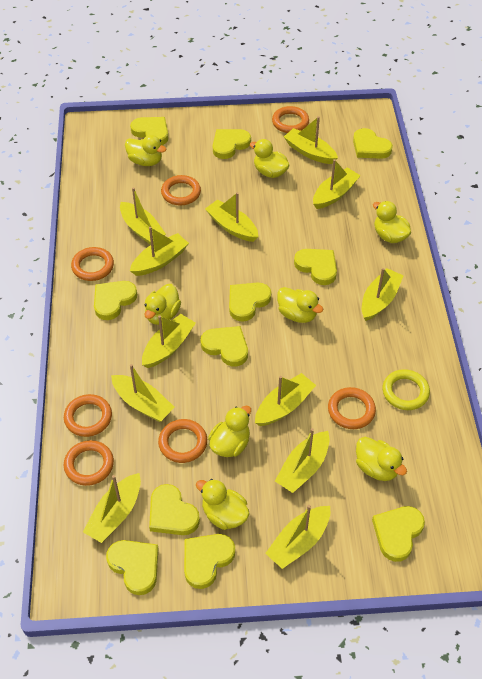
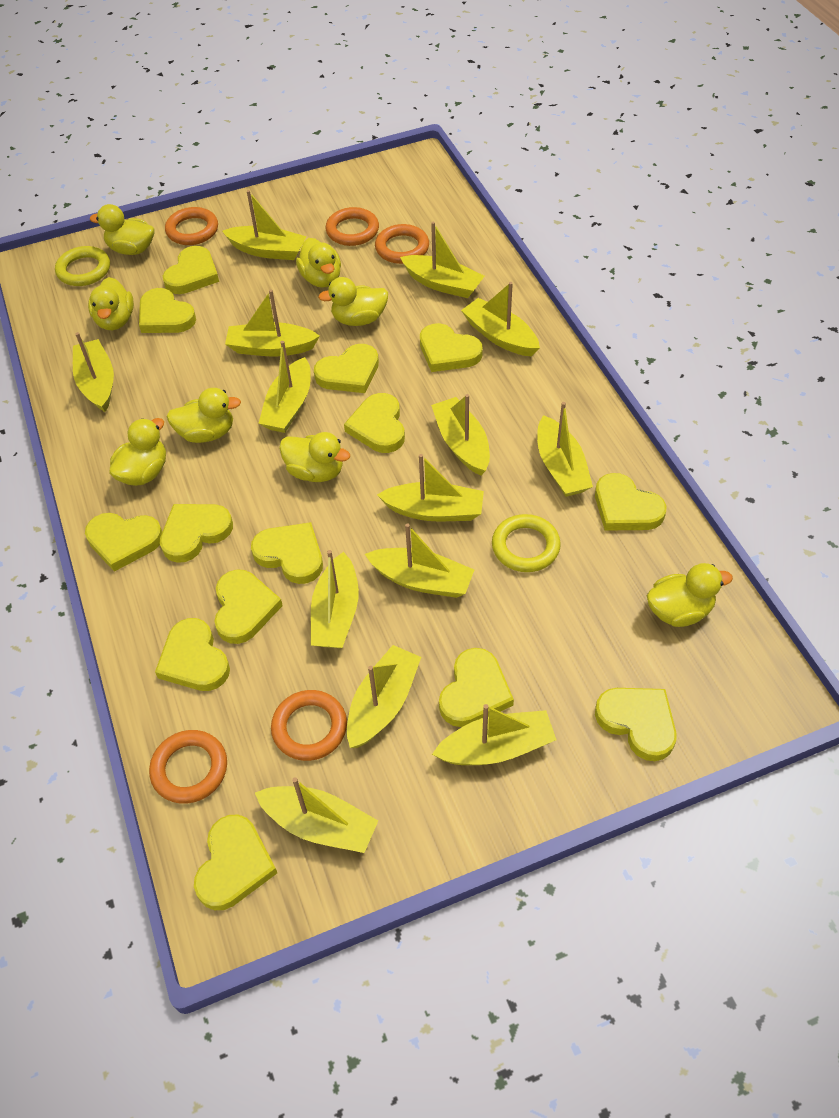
orange ring: [64,394,112,437] [64,440,114,486] [71,247,114,281] [158,419,207,463] [161,175,201,205] [272,106,309,133] [328,387,376,429] = 7 -> [149,730,227,804] [165,207,218,245] [271,690,347,761] [326,207,379,246] [375,224,429,264] = 5
yellow boat: [83,473,141,543] [111,364,175,422] [120,187,166,245] [130,227,189,276] [142,314,196,368] [205,192,258,242] [255,373,316,426] [265,505,330,569] [275,428,330,493] [284,116,338,164] [313,159,361,209] [362,268,404,321] = 12 -> [73,332,114,412] [222,190,307,260] [225,290,320,357] [255,777,378,853] [258,341,311,433] [311,550,359,648] [347,645,421,748] [365,523,474,598] [377,454,484,521] [400,222,484,298] [431,394,490,476] [432,704,557,765] [461,282,540,357] [537,402,593,497] = 14
yellow heart: [94,281,137,320] [106,540,159,595] [130,117,168,145] [149,484,200,535] [184,534,235,589] [201,326,248,367] [213,129,251,159] [229,282,271,322] [294,249,337,285] [353,128,393,159] [372,506,425,562] = 11 -> [85,513,162,572] [139,288,196,333] [155,618,230,691] [160,504,233,563] [163,246,219,294] [194,815,277,910] [214,569,283,644] [251,522,323,584] [314,344,379,393] [344,393,405,453] [420,323,483,372] [439,648,514,727] [595,473,666,531] [595,688,677,761] = 14
yellow ring: [383,369,430,410] = 1 -> [55,246,110,286] [492,514,561,572] = 2

